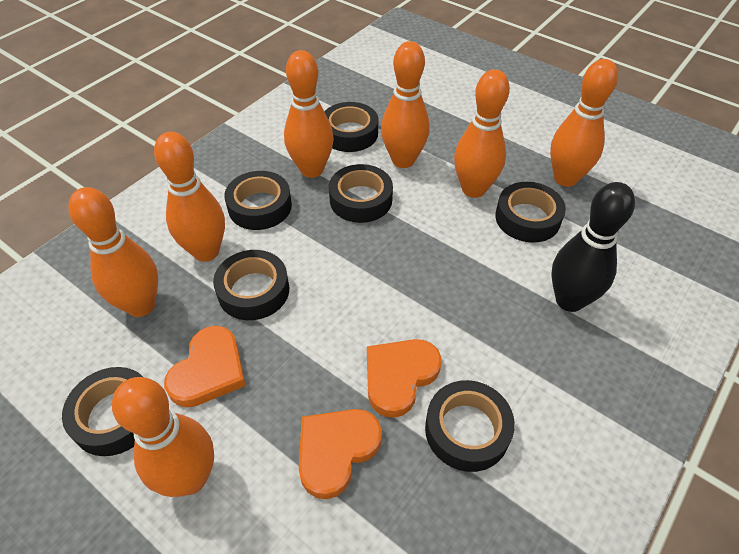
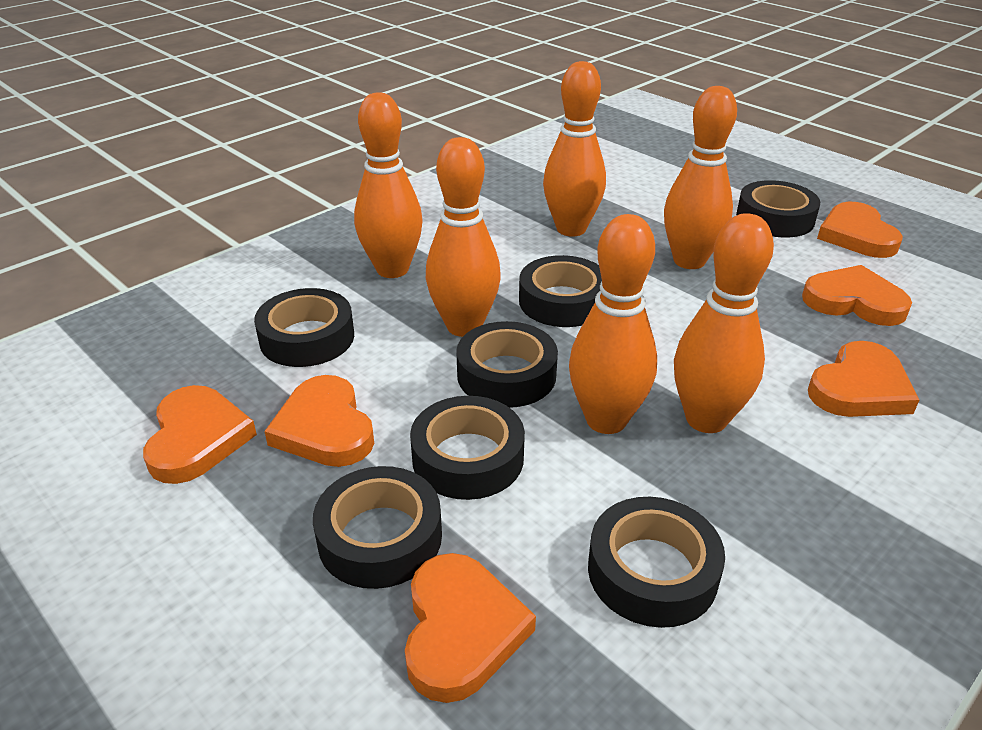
black bowling pin: [551,182,635,312] = 1 -> none = 0
orange bowling pin: [68,187,158,317] [112,377,214,497] [154,132,225,262] [284,50,334,178] [381,41,429,168] [454,69,510,198] [550,59,618,187] = 7 -> [354,92,423,278] [426,137,501,337] [543,61,606,237] [569,214,657,434] [664,86,737,269] [674,213,774,433] = 6
orange heart: [164,326,246,407] [299,409,382,499] [367,339,441,418] = 3 -> [143,385,257,484] [264,375,374,467] [405,553,536,703] [802,265,912,326] [808,341,919,417] [817,202,903,258] = 6

